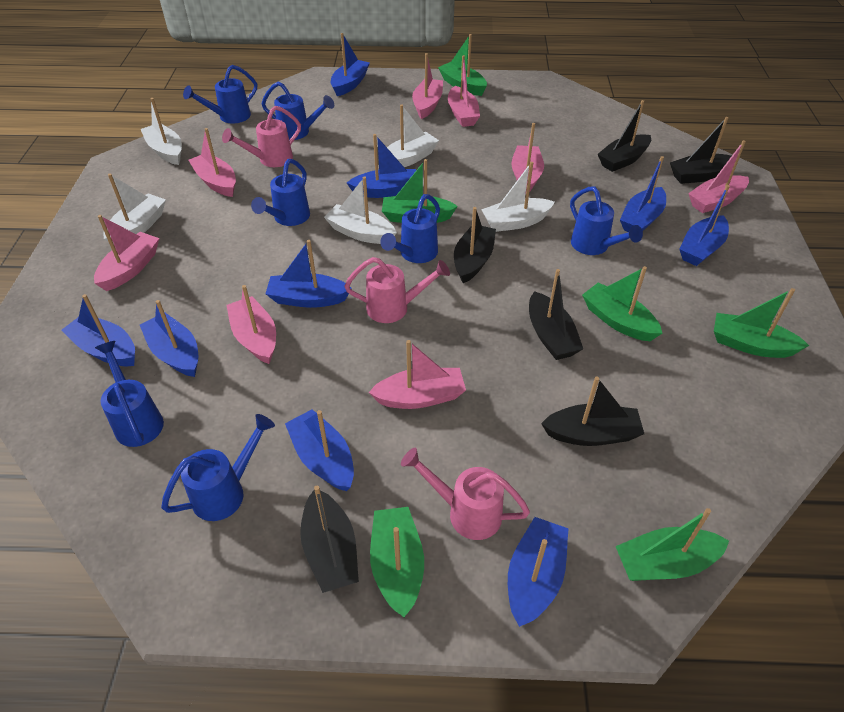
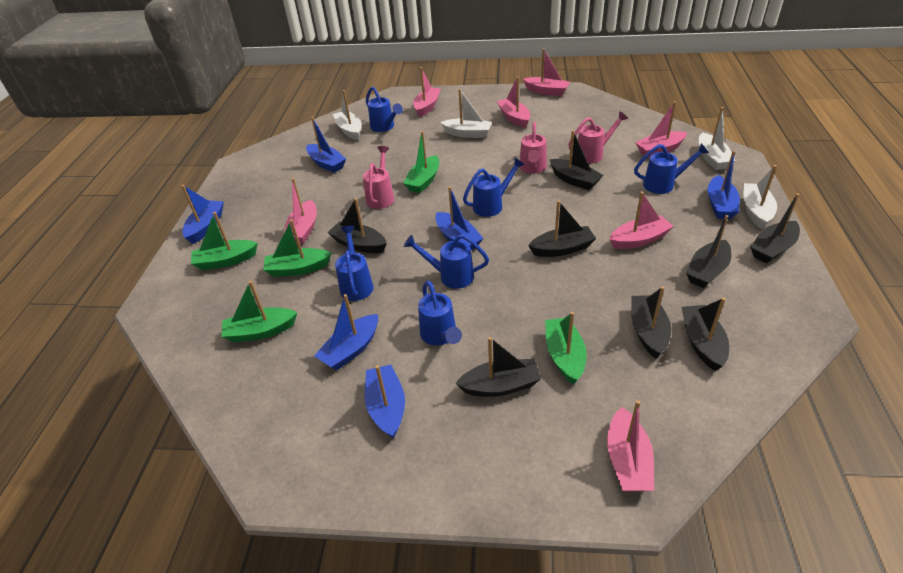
black boat: [300,486,359,593] [454,207,496,283] [529,269,583,360] [541,377,644,446] [598,100,651,172] [670,117,731,184] = 6 -> [328,198,387,253] [456,337,541,397] [528,200,596,257] [550,130,603,190] [631,286,671,358] [682,297,729,371] [686,215,731,288] [750,193,800,264] = 8
blue boat: [61,294,135,366] [140,300,198,377] [266,240,352,308] [285,409,354,491] [331,33,370,96] [347,134,416,198] [508,517,568,627] [620,156,666,232] [679,185,730,266] = 9 -> [181,185,224,244] [306,117,346,173] [314,294,378,370] [365,365,405,438] [435,186,483,250] [708,151,740,219] = 6
blue watering can: [95,341,164,447] [161,414,275,521] [183,65,257,124] [251,159,310,226] [262,81,334,140] [380,194,440,263] [570,186,643,255] = 7 -> [335,226,374,301] [366,86,403,132] [404,234,489,289] [418,281,462,346] [463,158,525,217] [634,143,709,194] = 6
green boat: [370,507,424,617] [382,159,458,223] [438,34,487,96] [582,266,662,341] [615,508,729,581] [714,288,809,358] = 6 -> [191,212,258,270] [222,281,297,342] [263,219,331,277] [403,131,439,193] [545,312,587,385] = 5
pink boat: [94,215,159,291] [188,128,236,197] [226,285,276,364] [369,340,466,409] [412,53,443,119] [448,55,480,127] [511,123,544,192] [688,140,749,213] = 8 -> [284,178,317,244] [413,67,441,117] [497,77,530,128] [523,48,570,96] [607,400,654,492] [610,192,674,249] [635,101,687,158] = 7
white boat: [103,173,166,244] [141,98,182,165] [324,176,397,244] [387,104,439,167] [481,162,555,232] = 5 -> [333,90,362,140] [440,89,492,138] [699,107,736,170] [744,165,777,229] = 4

